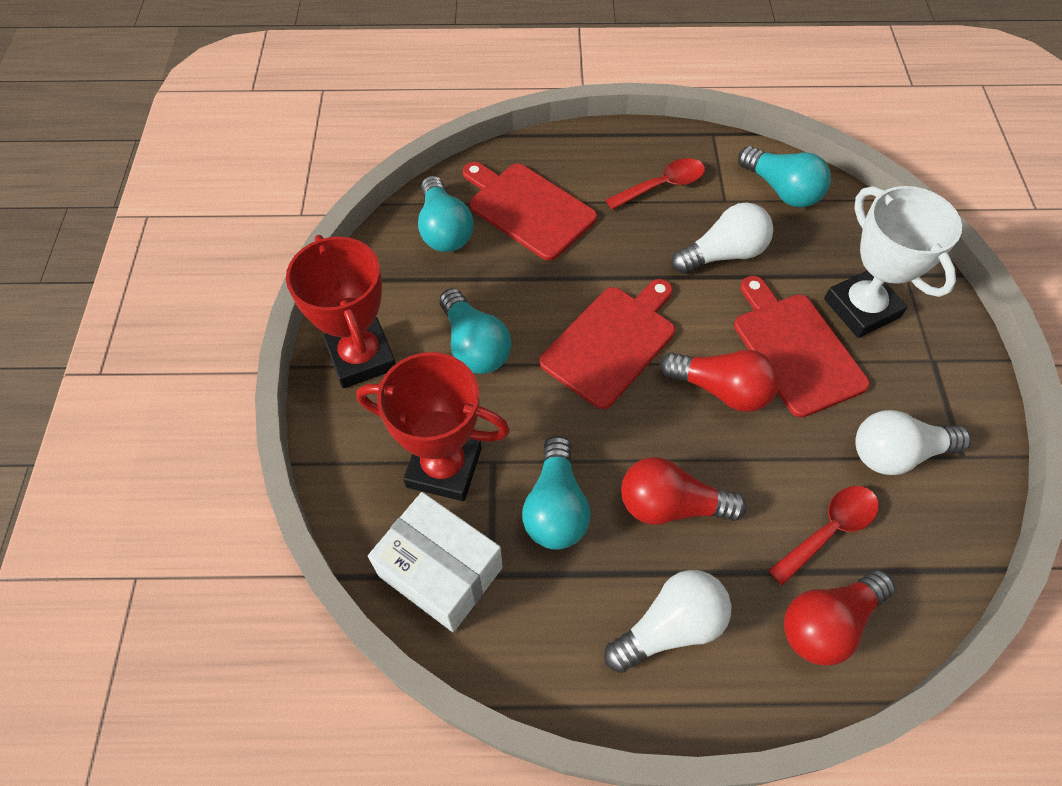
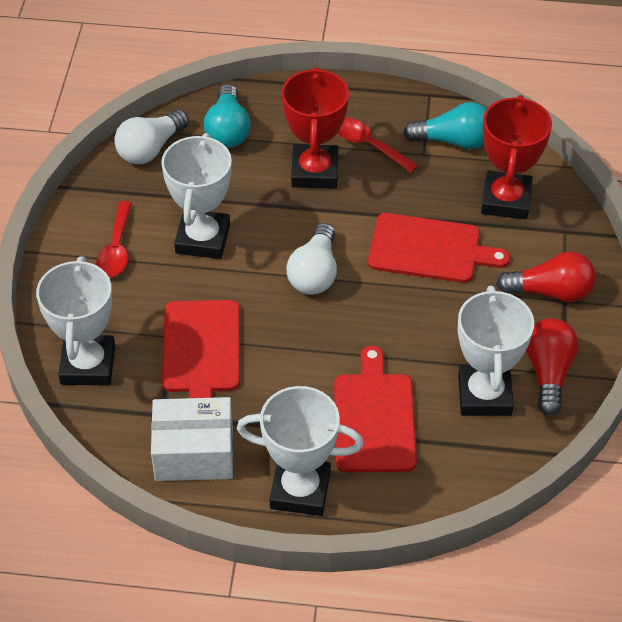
red light bulb: [621,457,747,525] [660,350,780,412] [784,570,895,666] = 3 -> [496,252,596,302] [526,318,578,415] = 2
turquoise light bulb: [418,176,473,252] [440,288,511,374] [522,436,590,550] [738,146,831,207] = 4 -> [204,84,251,148] [403,102,487,149] = 2
white light bulb: [604,570,732,673] [671,203,773,274] [855,410,971,475] = 3 -> [114,109,189,164] [286,223,337,295] = 2
white trophy: [824,186,962,338] = 1 -> [36,256,115,386] [161,133,232,259] [237,386,364,516] [458,286,534,416] = 4

